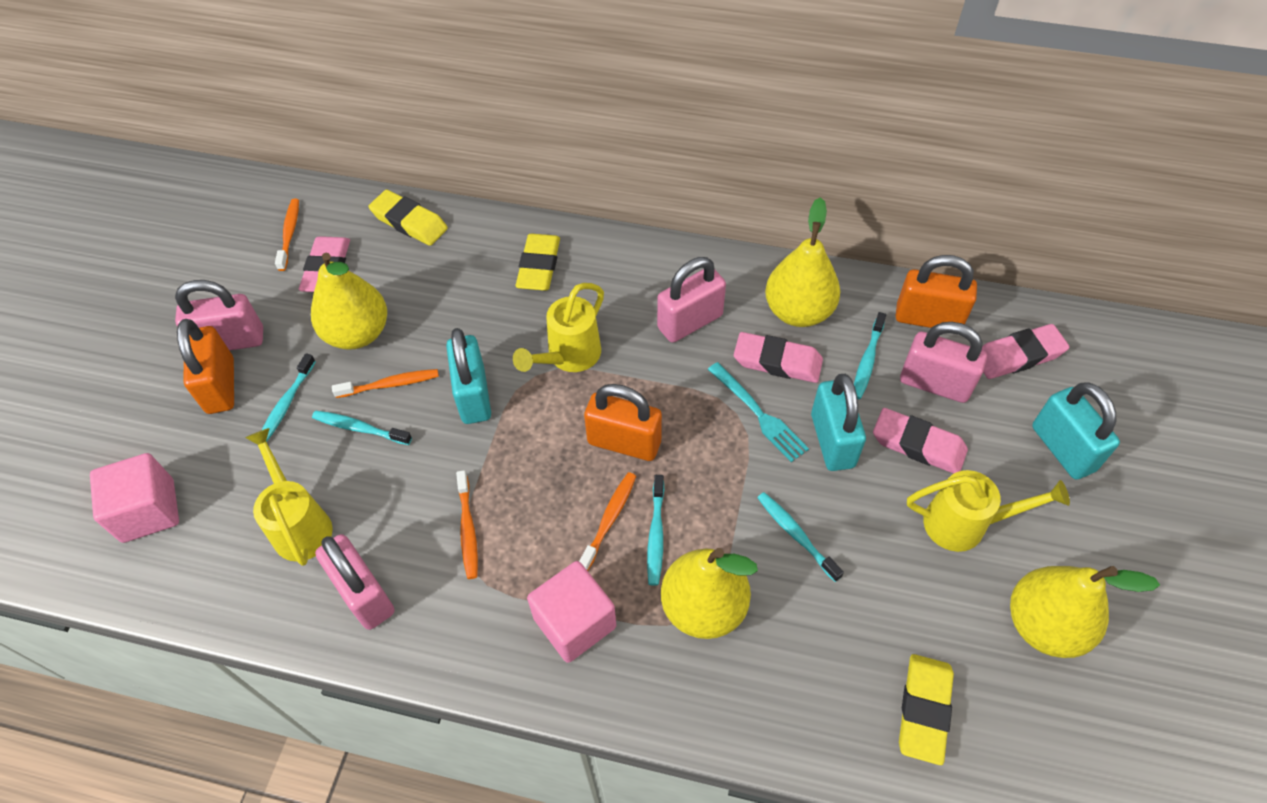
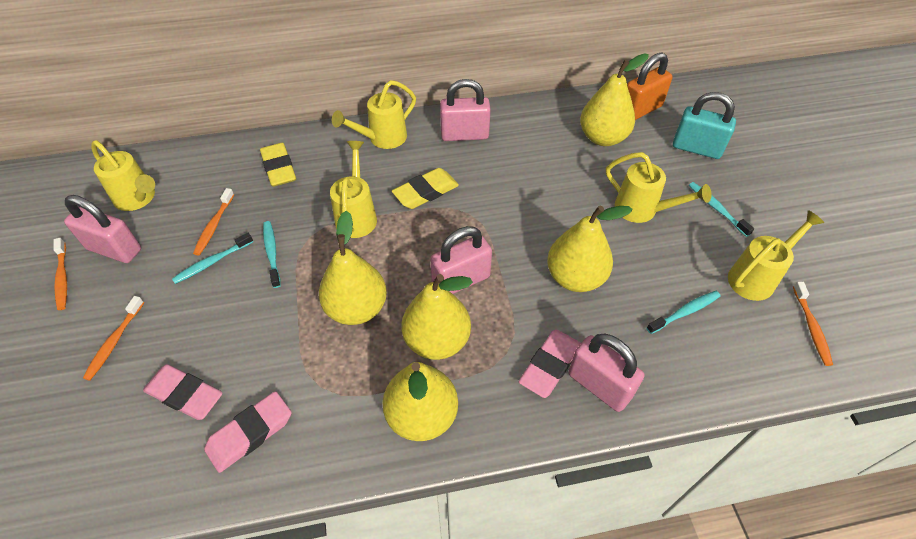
orange padlock: [177,319,234,414] [584,384,662,461] [896,255,977,328] = 3 -> [627,53,673,120] = 1
pink cube: [90,453,179,543] [527,561,616,663] = 2 -> none = 0
pink eraser: [299,236,350,292] [734,332,823,383] [873,408,968,474] [982,324,1069,379] = 4 -> [143,364,223,420] [204,391,292,473] [519,330,581,398] = 3
turquoise fork: [708,362,809,462] = 1 -> none = 0
turquoise padlock: [446,328,491,424] [811,374,866,471] [1032,382,1120,480] = 3 -> [673,92,736,159] = 1
turquoise toothbrush: [262,353,316,442] [312,410,412,445] [647,475,664,586] [757,492,844,582] [854,312,886,399] = 5 -> [172,233,253,284] [263,221,281,288] [647,291,721,334] [689,182,754,237] = 4
yellow eraser: [368,190,448,246] [516,233,560,291] [899,654,954,765] = 3 -> [260,143,296,187] [392,168,459,209] = 2
yellow pear: [311,253,387,350] [661,548,758,639] [765,197,840,327] [1010,566,1160,658] = 4 -> [319,210,387,325] [382,362,458,441] [401,274,473,360] [547,206,633,292] [580,53,649,146] = 5
yellow watering can: [245,428,333,566] [513,283,604,372] [907,470,1070,552] = 3 -> [91,140,155,211] [330,141,377,238] [332,80,416,149] [606,152,711,223] [728,210,824,301] = 5

